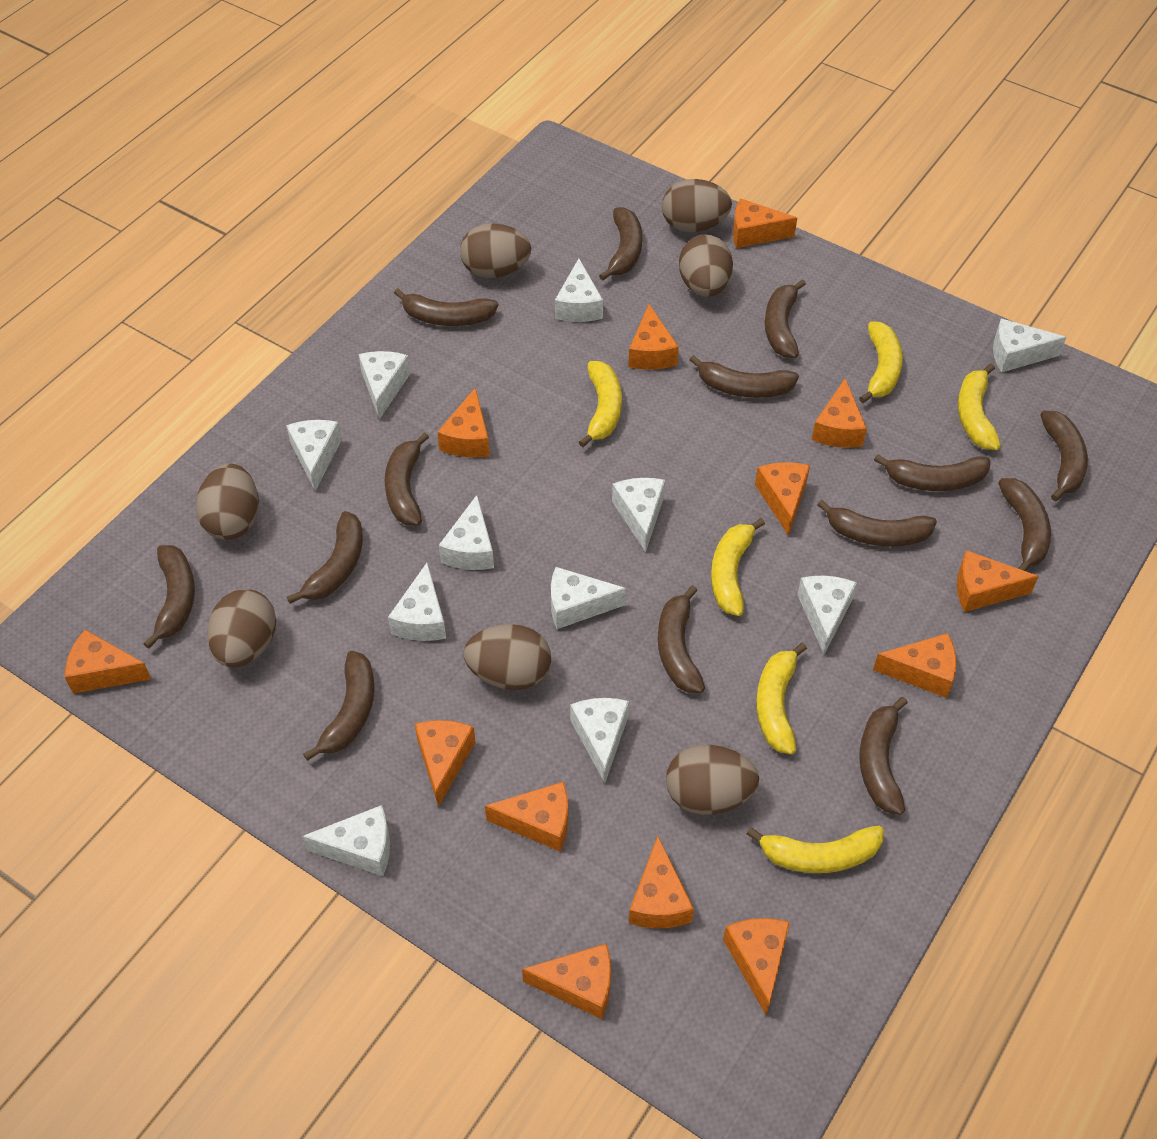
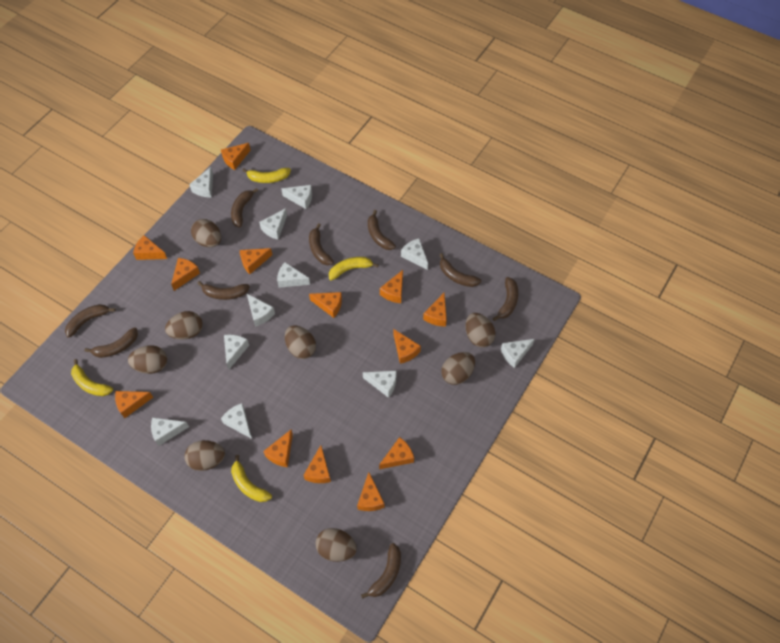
brown banana: [143,545,195,649] [287,511,363,604] [303,651,375,761] [385,432,429,525] [394,289,498,326] [599,207,642,281] [658,585,705,693] [689,355,799,398] [765,279,806,358] [817,500,937,547] [859,697,908,815] [874,454,990,491] [998,478,1051,571] [1040,411,1088,501] = 14 -> [65,304,116,338] [85,327,138,358] [197,281,250,300] [231,188,258,228] [309,223,334,265] [361,543,401,599] [368,210,396,250] [440,253,481,287] [493,277,518,321] = 9
brown egg: [196,464,259,540] [207,589,276,668] [460,224,531,278] [463,624,551,690] [662,179,732,232] [666,745,759,815] [679,234,733,297] = 7 -> [128,345,167,374] [165,311,203,340] [184,440,225,471] [191,219,221,247] [285,325,316,359] [316,528,357,562] [441,352,475,385] [465,313,496,347] = 8
yellow banana: [579,361,622,447] [711,518,765,616] [747,826,884,873] [756,642,807,754] [859,321,903,403] [958,364,1001,450] = 6 -> [71,359,113,396] [231,455,272,502] [242,168,291,183] [329,257,379,280] = 4

